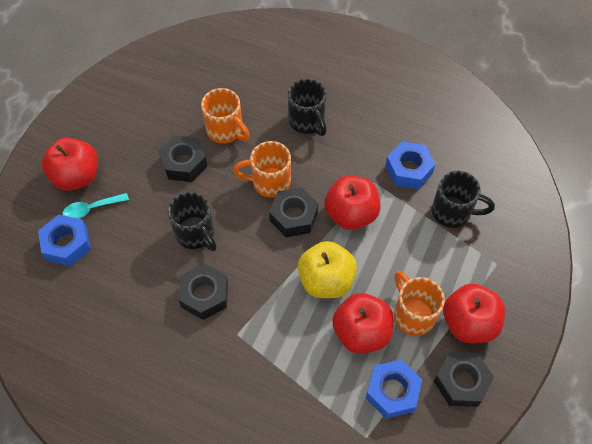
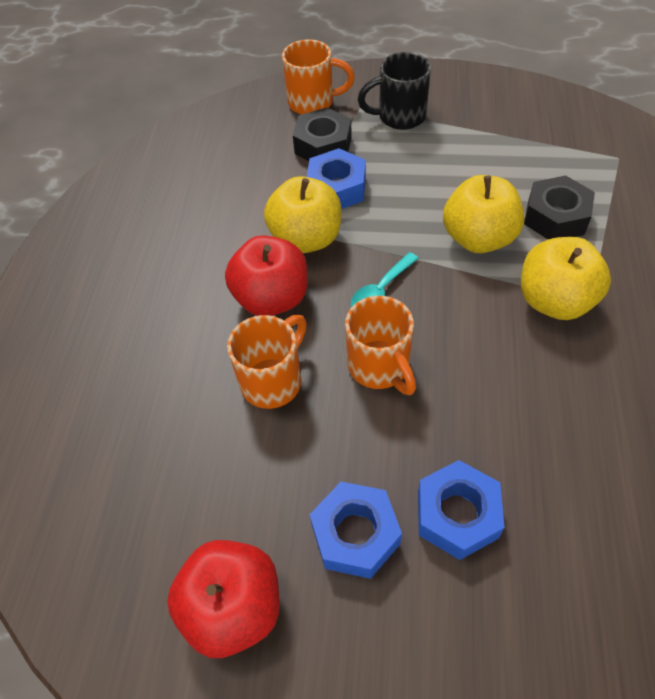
black mug: [168,192,217,251] [288,78,327,136] [432,171,495,228] = 3 -> [358,52,431,130] = 1
black nut: [159,135,208,182] [178,263,228,320] [269,187,319,237] [434,352,494,407] = 4 -> [293,107,352,161] [524,175,595,239] = 2
red apple: [42,138,98,191] [324,176,381,230] [332,293,393,354] [443,283,505,343] = 4 -> [167,540,280,658] [225,235,308,316] = 2
yellow apple: [298,241,357,298] = 1 -> [264,176,341,253] [443,175,524,253] [521,237,611,320] = 3

